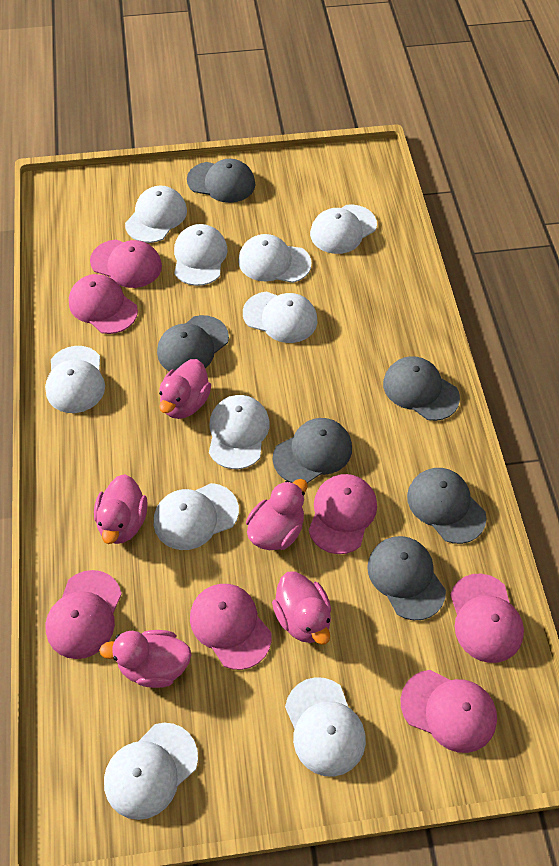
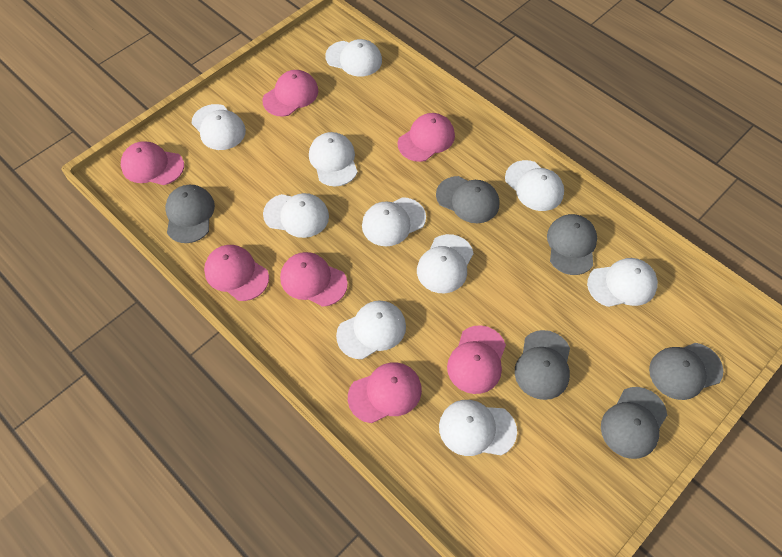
pink duck: [94,474,148,544] [99,630,191,688] [159,359,211,419] [246,479,307,550] [272,571,331,645] = 5 -> none = 0

